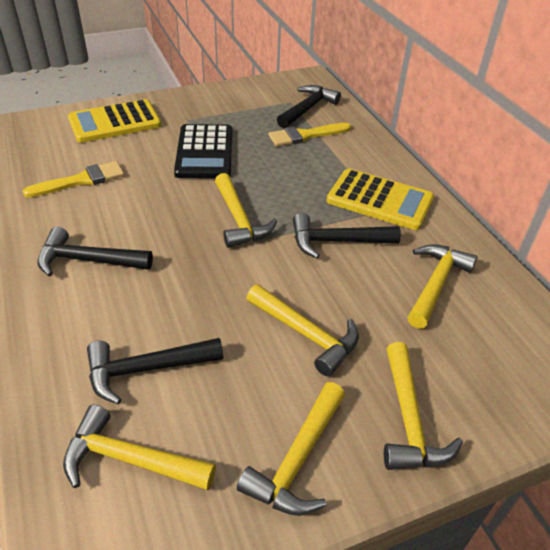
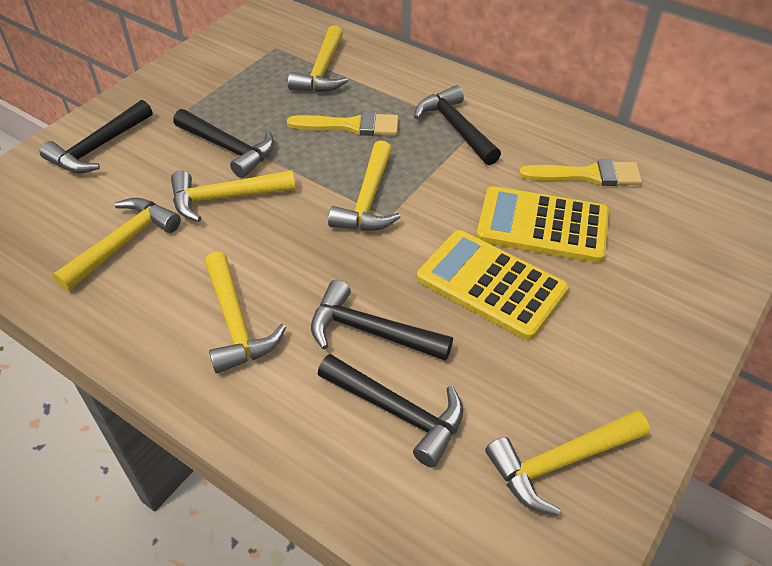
black calculator: [174,124,232,179] = 1 -> none = 0
black hammer: [38,227,153,277] [87,338,223,405] [277,85,341,128] [293,213,401,258] = 4 -> [40,100,152,173] [173,109,274,178] [311,280,453,361] [318,354,463,467] [414,85,501,165] = 5

